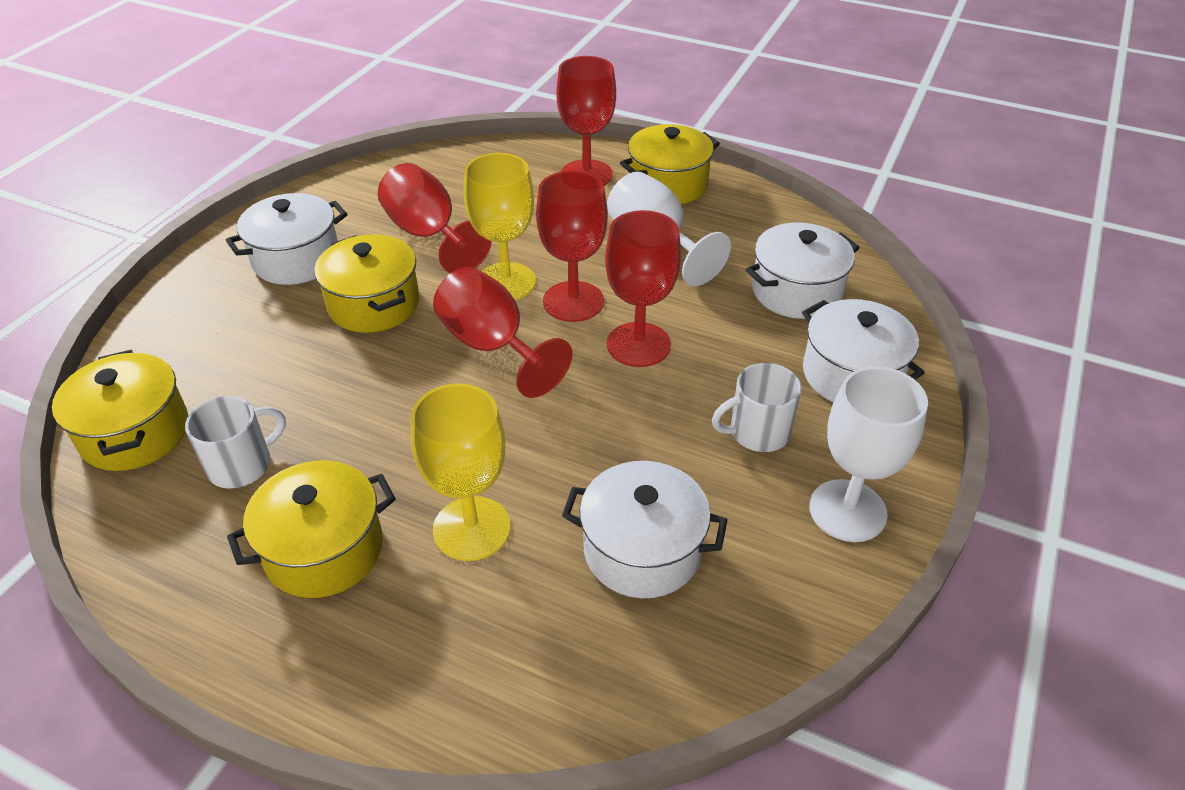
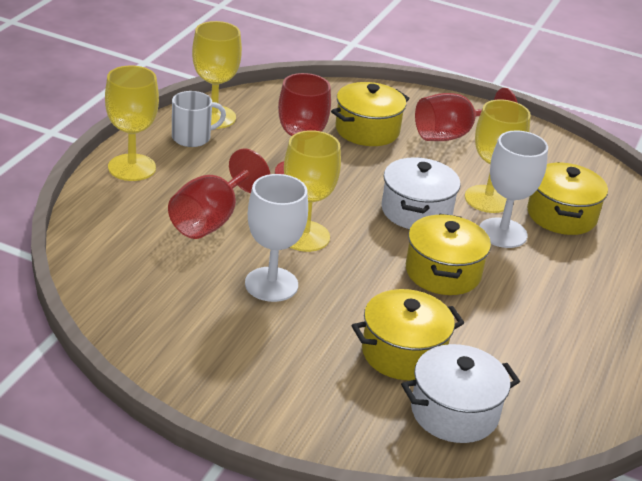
red goblet: [378,163,492,273] [433,267,572,398] [536,171,608,322] [556,56,616,186] [605,210,681,367] = 5 -> [168,148,270,239] [275,73,331,174] [415,88,518,141] = 3
white mug: [185,396,286,489] [712,363,802,452] = 2 -> [172,91,226,147] = 1
white pot: [226,193,347,285] [562,461,727,598] [746,222,860,319] [802,299,925,402] = 4 -> [381,157,461,229] [401,344,520,443] = 2
yellow goblet: [411,383,511,561] [464,153,536,300] = 2 -> [105,65,159,181] [192,21,242,129] [284,130,341,252] [465,100,531,213] = 4

